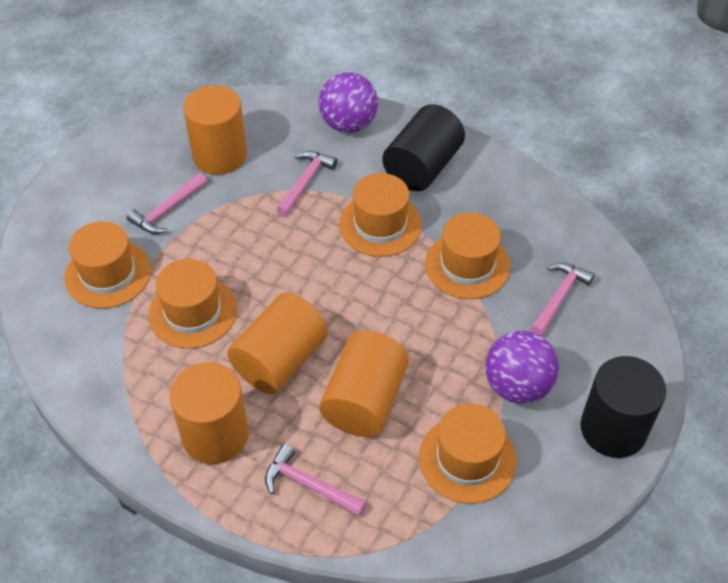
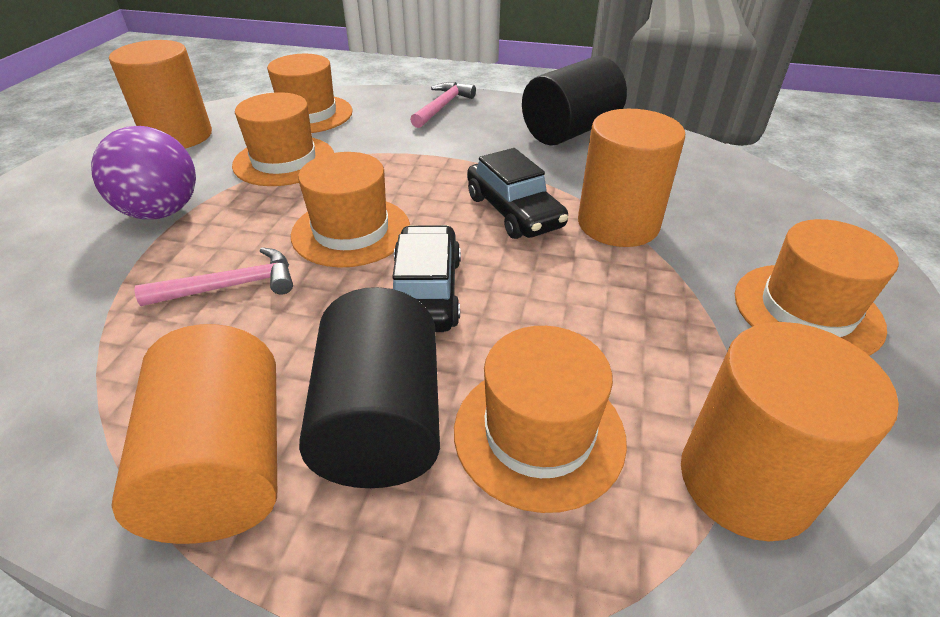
black car: none = 0 -> [393,225,461,332] [467,148,568,239] = 2
pink hammer: [127,173,207,234] [265,444,367,516] [276,151,337,216] [530,263,595,336] = 4 -> [134,247,293,306] [410,82,476,128] = 2
purple ball: [319,72,378,133] [485,331,559,404] = 2 -> [91,126,196,219] = 1

